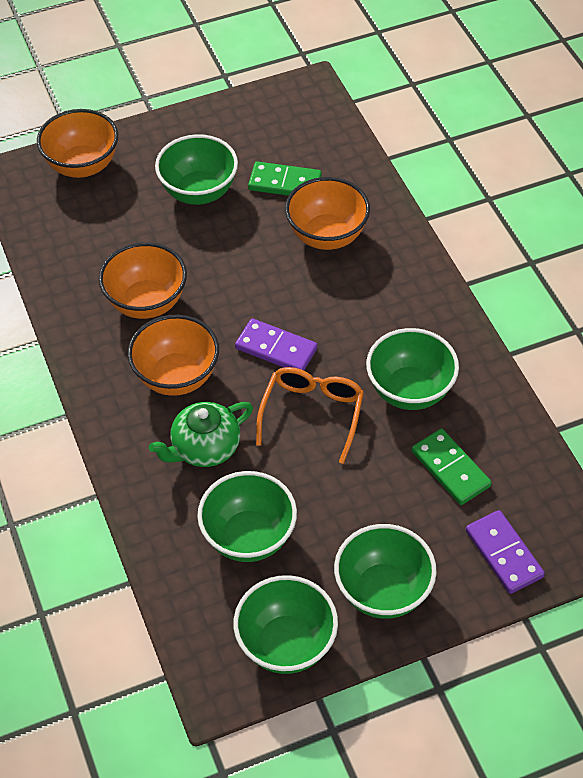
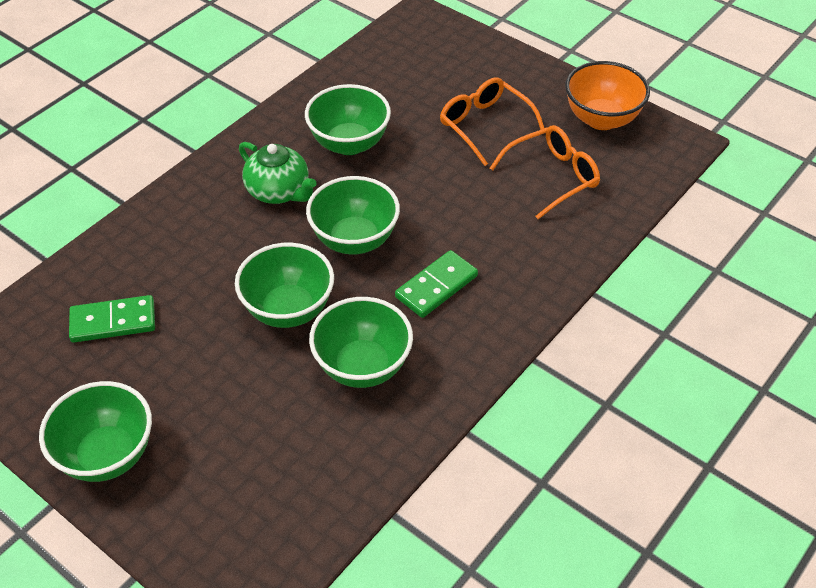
orange bowl: [37,109,118,178] [99,242,187,319] [128,315,219,396] [285,177,370,250] = 4 -> [565,61,650,130] = 1
orange glasses: [256,367,364,464] = 1 -> [440,77,544,166] [490,125,600,219] = 2
purple domino: [235,318,318,370] [466,510,545,594] = 2 -> none = 0

